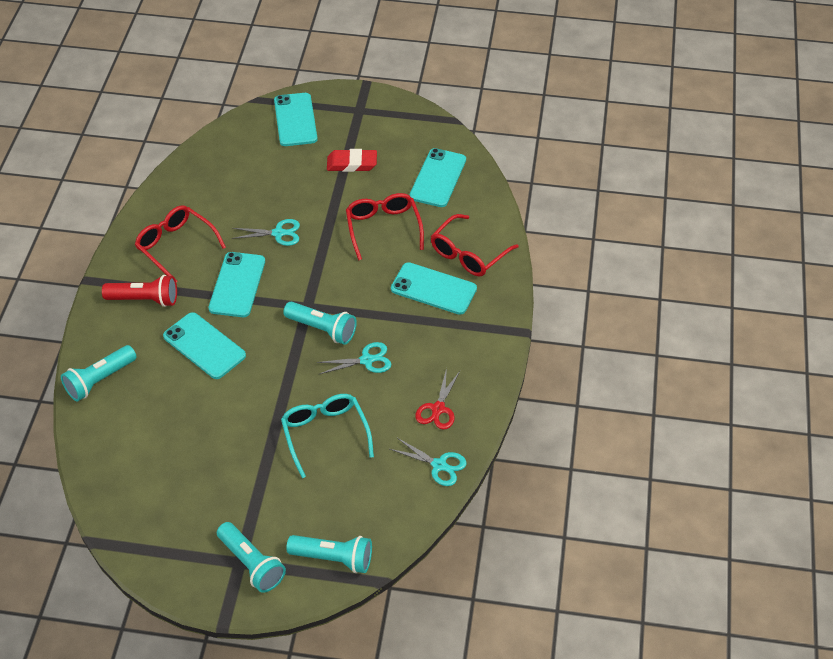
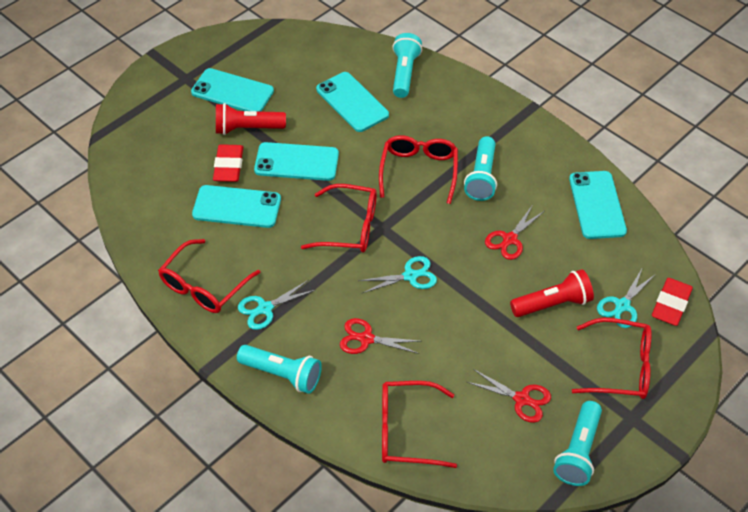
red eraser: [327,149,377,172] = 1 -> [213,144,243,182] [652,278,693,326] = 2
red flashlight: [102,275,177,307] = 1 -> [216,103,286,135] [510,269,594,317] = 2
red glasses: [135,205,226,282] [346,193,424,260] [431,214,519,277] = 3 -> [158,239,260,313] [301,184,377,252] [379,135,458,204] [382,381,457,468] [572,318,651,399] = 5
red scissors: [415,368,460,430] = 1 -> [340,318,420,354] [467,369,551,423] [485,206,544,260] = 3
turquoise glasses: [281,394,374,478] = 1 -> none = 0

